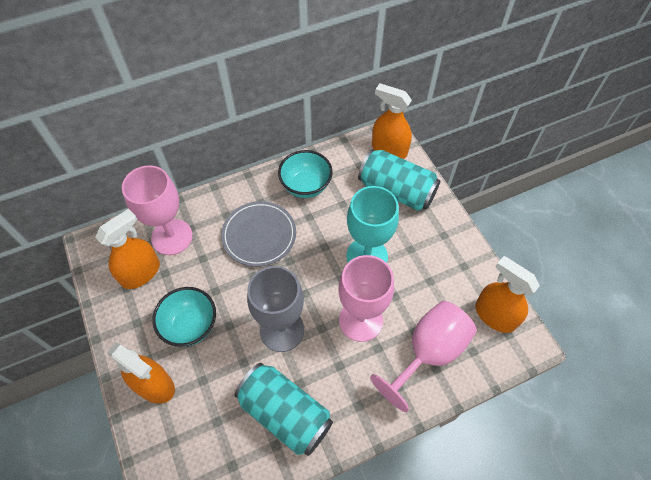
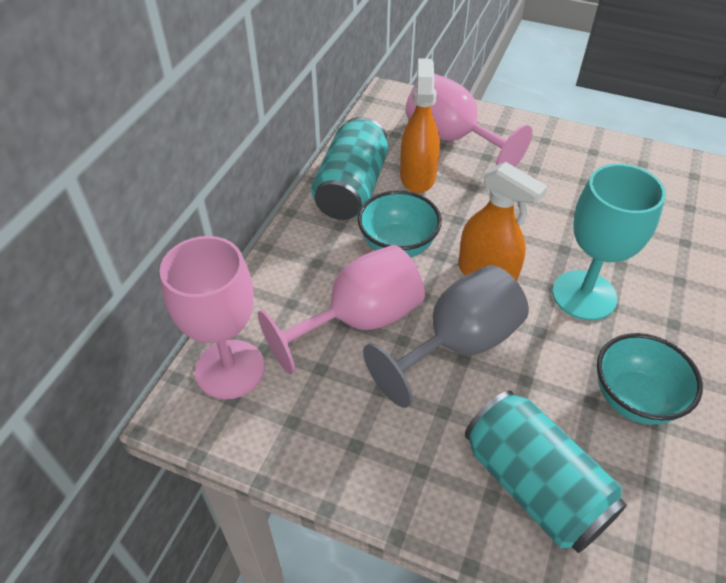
grey plate: [221,201,296,267] = 1 -> none = 0
orange spray bottle: [95,209,160,289] [108,342,175,404] [372,83,412,159] [475,256,540,333] = 4 -> [400,58,440,193] [458,162,548,281] = 2

